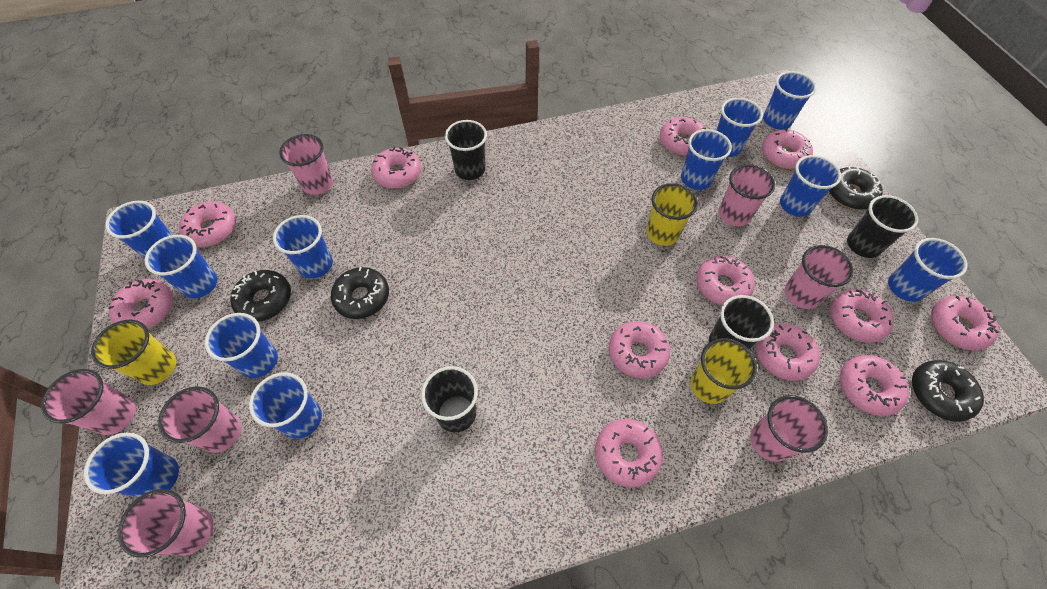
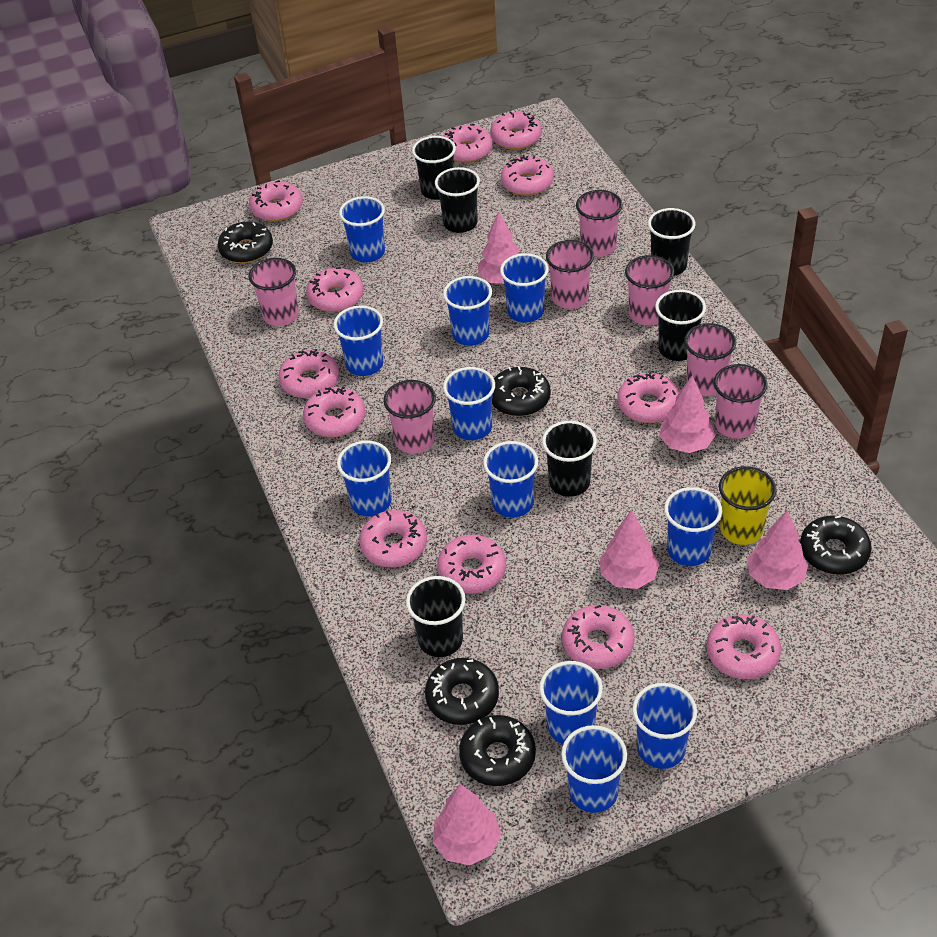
black cup: [421,366,478,432] [445,120,487,180] [709,295,774,350] [847,195,918,258] = 4 -> [406,576,466,657] [412,136,456,200] [435,167,480,233] [542,421,597,497] [648,208,696,276] [655,290,706,361] = 6
black donut: [230,270,291,322] [331,267,389,319] [829,166,883,210] [912,360,984,422] = 4 -> [218,221,273,263] [425,658,499,725] [459,715,536,786] [492,366,551,416] [800,516,872,575] = 5
pink tree: none = 0 -> [433,784,501,865] [478,212,519,284] [599,510,659,589] [659,376,716,453] [747,510,808,590] = 5
yellow cup: [91,320,176,385] [646,183,698,246] [691,338,757,404] = 3 -> [719,466,776,545] = 1

